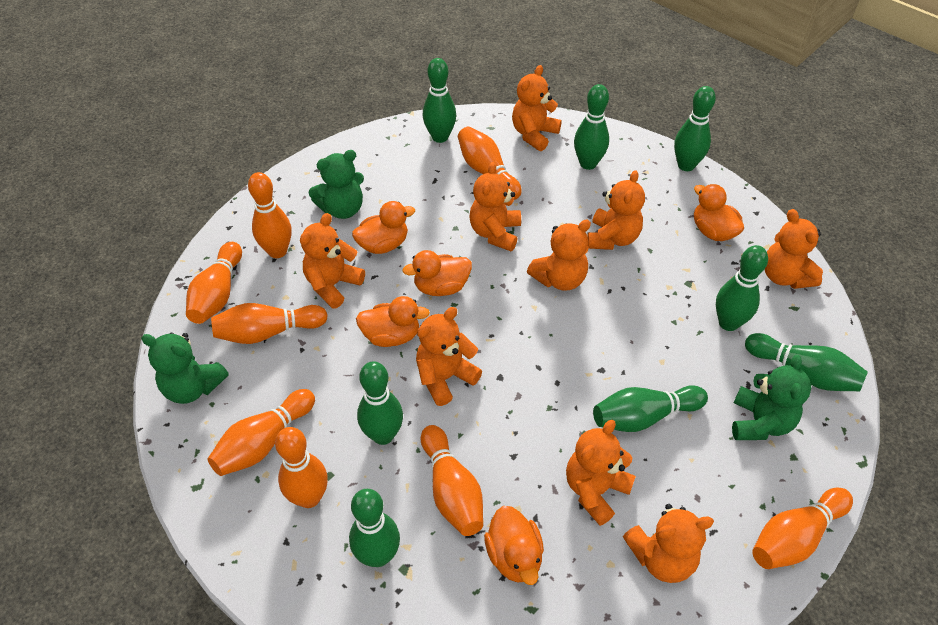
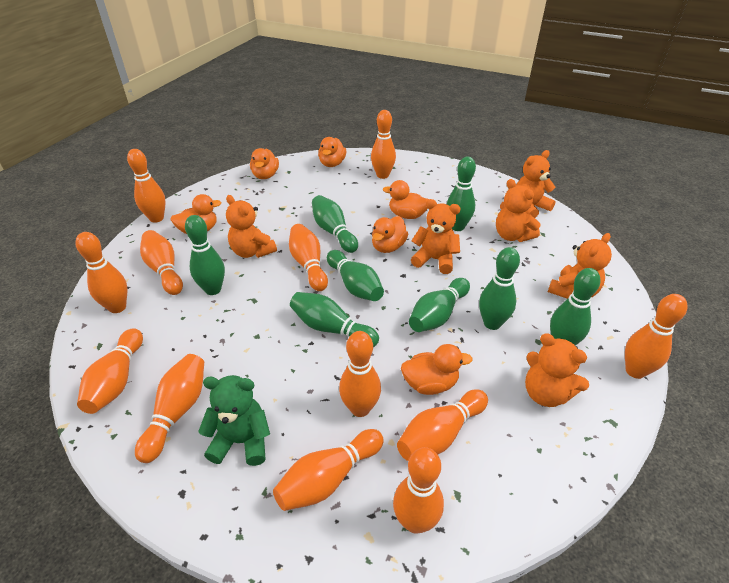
green teddy bear: [141,333,229,404] [308,150,364,219] [732,355,811,440] = 3 -> [198,375,270,466] = 1
orange bowling pin: [186,242,242,324] [208,389,315,476] [211,303,328,344] [248,172,292,258] [275,427,328,508] [421,425,483,536] [458,127,522,200] [752,488,853,569] = 8 -> [75,232,128,313] [77,328,143,414] [127,149,166,223] [135,354,204,463] [140,230,183,295] [273,429,384,511] [289,224,328,291] [339,331,381,417] [371,110,396,179] [393,447,444,534] [397,389,488,461] [625,294,688,379] = 12
orange duck: [352,201,415,254] [356,296,430,347] [402,250,472,296] [484,506,544,585] [694,184,744,241] = 5 -> [170,194,221,234] [250,148,279,179] [318,137,346,167] [372,216,408,253] [383,180,429,219] [401,344,473,395] = 6
orange teddy bear: [300,213,365,309] [416,307,482,406] [470,162,521,251] [512,65,562,151] [527,219,591,291] [566,420,636,526] [587,170,645,250] [623,504,714,583] [765,209,823,289] = 9 -> [226,195,277,258] [411,199,461,274] [496,179,541,242] [517,150,556,218] [525,333,589,407] [548,233,612,299] = 6

